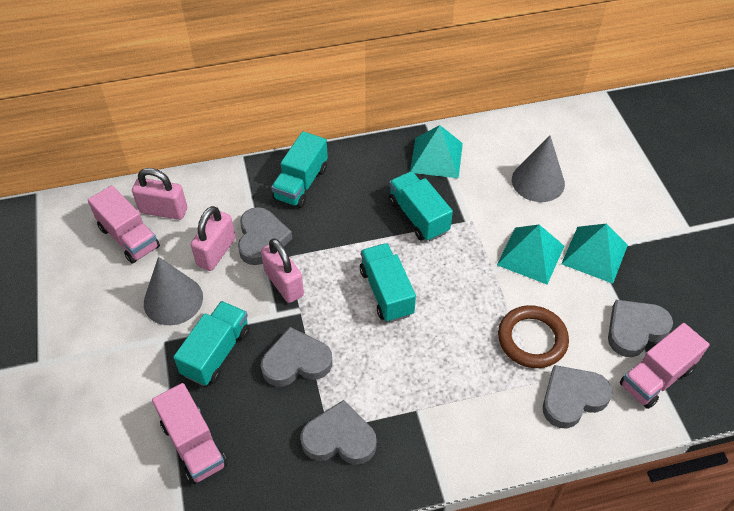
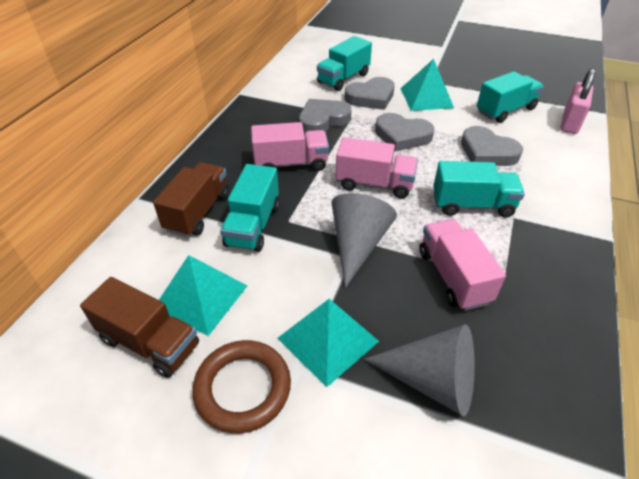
brown truck: none = 0 -> [80,277,199,378] [153,162,229,237] = 2
grey heart: [238,207,292,265] [261,327,332,386] [301,400,377,465] [543,365,612,429] [608,300,673,357] = 5 -> [299,99,351,133] [345,77,395,110] [375,113,434,151] [461,126,523,166] = 4
pink padlock: [132,168,187,220] [191,206,235,271] [261,238,304,303] = 3 -> [560,68,596,134] = 1

